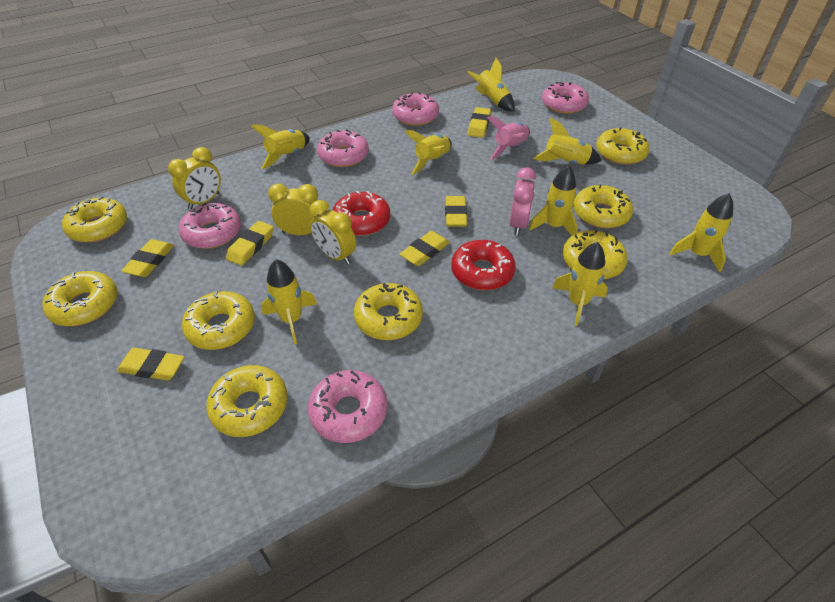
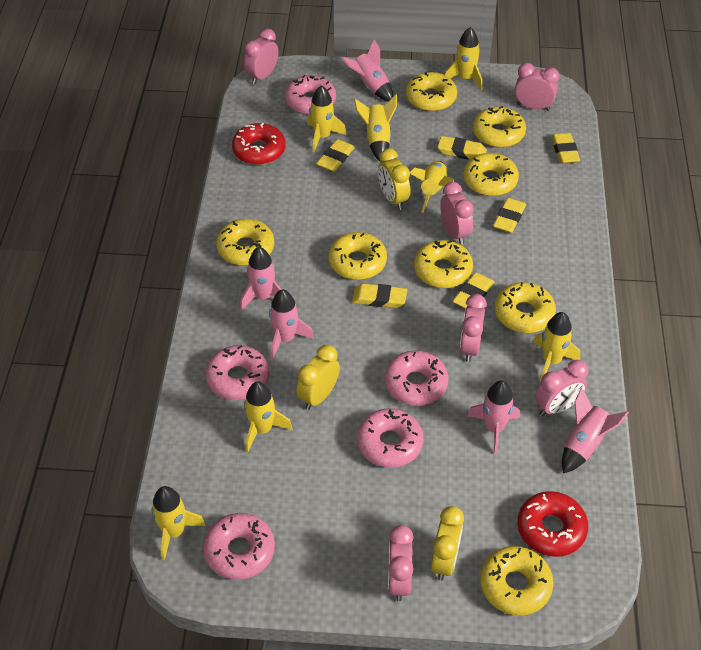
pink clock: [509,167,536,236] = 1 -> [244,28,279,85] [388,525,414,601] [440,182,474,245] [460,294,487,362] [515,63,560,111] [535,360,588,416] = 6
pink rocket: [487,116,530,160] = 1 -> [240,247,282,310] [269,289,314,359] [341,39,393,102] [467,380,520,454] [562,388,629,473] = 5
yellow rocket: [251,125,310,169] [261,259,317,344] [404,130,452,175] [468,58,515,112] [529,165,578,236] [533,118,602,165] [552,242,608,326] [669,194,733,272] = 8 -> [151,486,206,561] [244,382,292,452] [307,85,347,153] [354,95,397,162] [410,161,454,213] [444,27,483,90] [533,312,580,382] = 7

